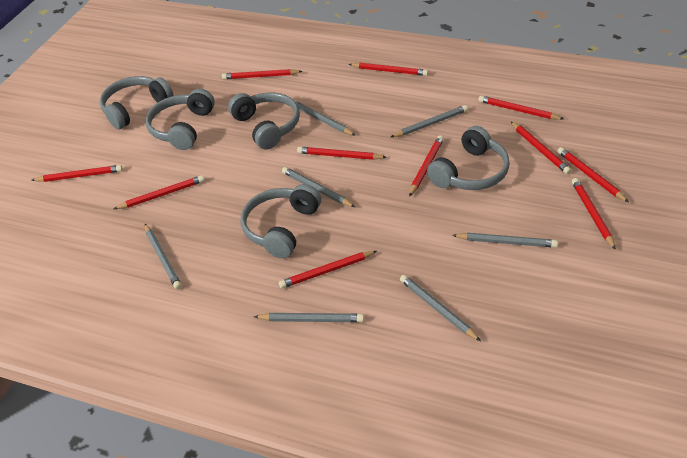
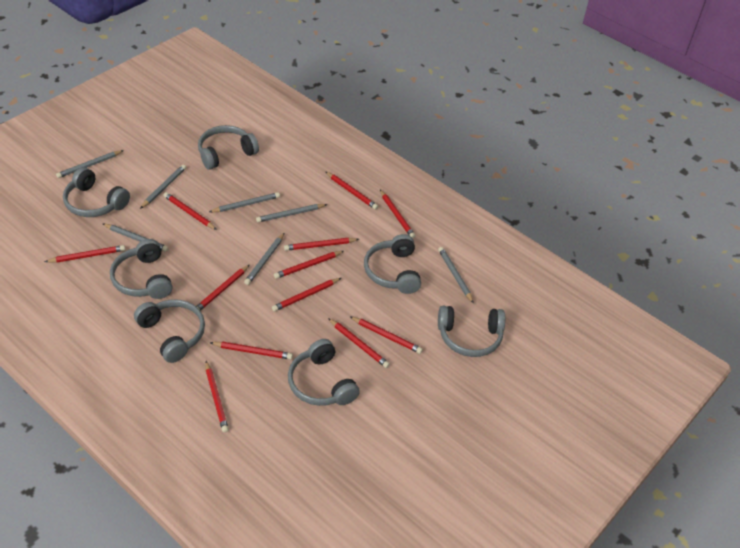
grey headphones: [100,76,174,130] [146,89,215,150] [228,93,300,150] [240,184,321,258] [427,126,510,190] = 5 -> [63,167,130,217] [110,239,172,299] [134,299,205,363] [198,125,259,170] [288,339,360,406] [364,234,421,294] [438,306,505,357] = 7
red pencil: [31,165,123,182] [114,175,205,209] [222,69,303,79] [279,251,377,288] [297,147,387,160] [349,63,428,76] [409,135,444,197] [479,96,564,120] [511,122,571,174] [558,147,629,202] [572,178,616,250] = 11 -> [45,245,125,263] [163,192,217,230] [196,265,249,311] [206,361,229,433] [210,341,293,360] [272,278,341,311] [274,251,344,279] [284,238,359,251] [326,172,378,210] [328,318,390,368] [350,316,423,354] [380,190,416,238] = 12

